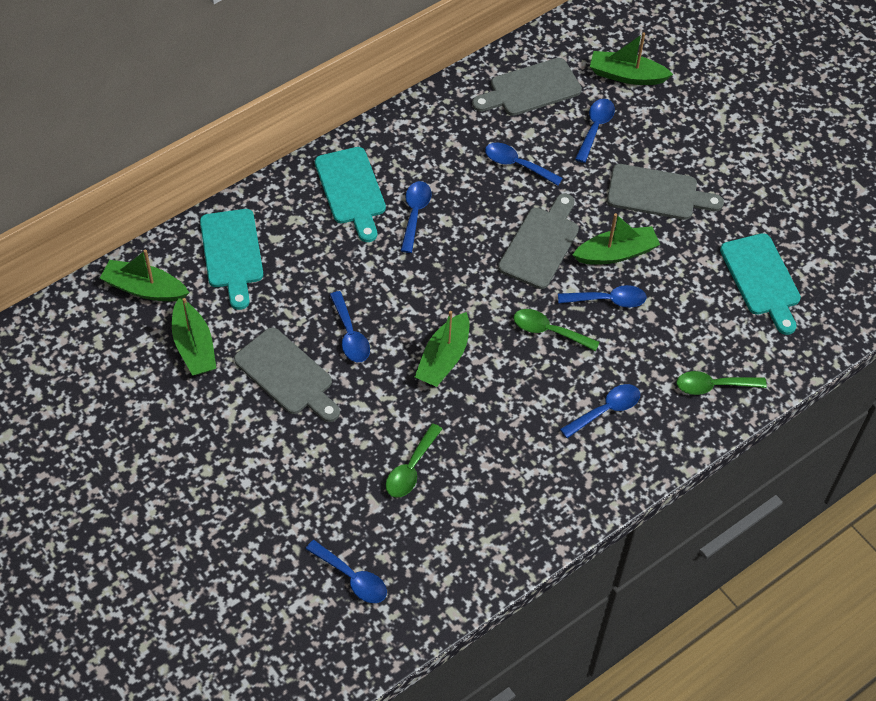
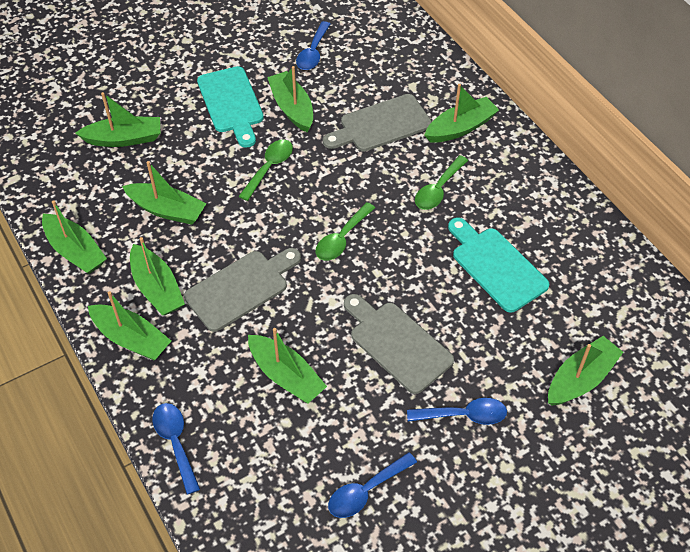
blue spoon: [306,540,387,603] [330,291,370,362] [401,181,432,253] [485,142,563,186] [558,285,647,308] [560,384,640,438] [575,99,615,163] = 7 -> [152,403,200,495] [296,21,330,70] [328,452,417,518] [407,398,507,425] = 4
green boat: [100,250,189,301] [172,298,216,375] [415,311,469,387] [573,213,660,265] [590,32,673,85] = 5 -> [42,200,107,274] [75,92,160,147] [88,291,171,360] [122,161,207,225] [130,237,185,316] [248,328,327,404] [267,66,313,132] [424,84,499,143] [548,336,623,406] = 9
grey cutting board: [234,327,340,422] [472,58,582,116] [498,193,579,289] [607,164,724,220] = 4 -> [184,248,301,332] [323,94,432,151] [344,294,454,394] = 3
turquoise cutting board: [200,209,263,310] [315,147,386,242] [720,233,801,335] = 3 -> [197,66,264,148] [448,218,550,312] = 2

